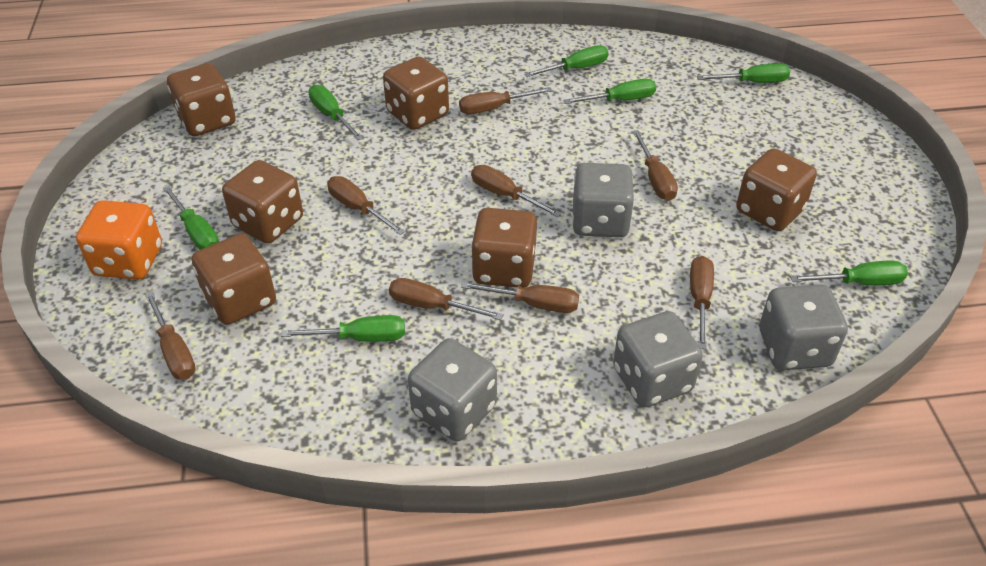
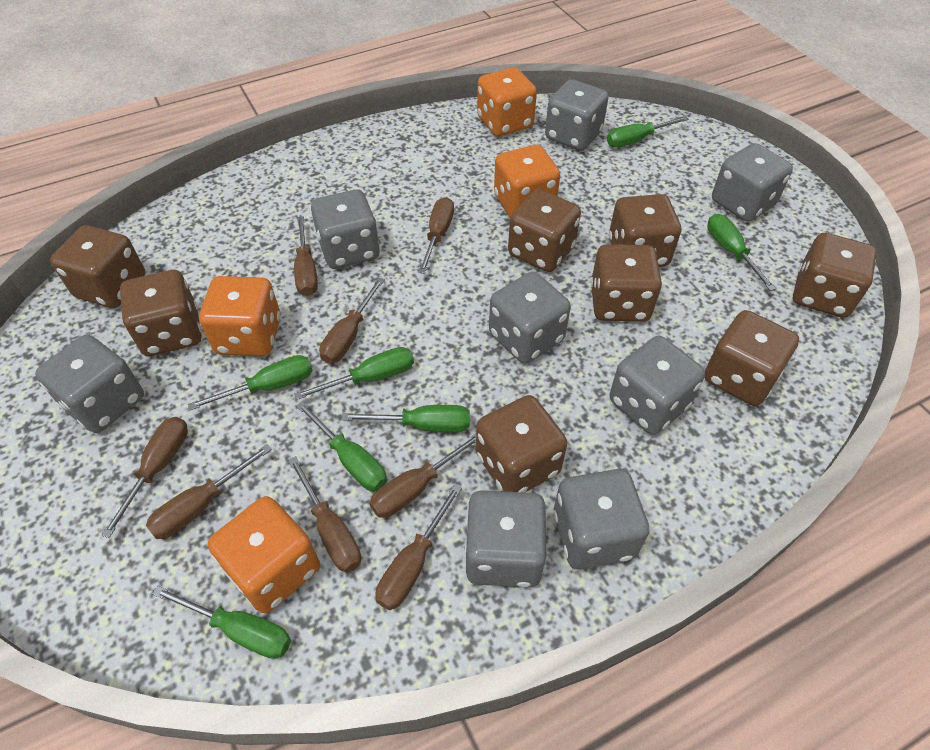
brown dice: [167,63,236,136] [192,234,276,325] [222,160,303,244] [383,56,449,130] [471,208,537,288] [736,148,817,231] = 6 -> [50,225,146,308] [120,270,201,357] [476,395,567,492] [508,189,581,272] [591,244,662,322] [609,194,681,267] [704,310,799,406] [793,233,877,318] = 8
grey dice: [408,338,497,441] [572,163,634,237] [613,311,703,407] [759,284,848,370] = 4 -> [35,335,144,433] [311,189,379,269] [465,490,547,587] [489,272,571,364] [545,79,609,151] [554,469,649,570] [610,336,705,435] [712,143,793,222] = 8
orange dice: [76,200,162,280] = 1 -> [199,276,281,356] [208,496,320,613] [477,67,537,137] [494,145,560,218] = 4

